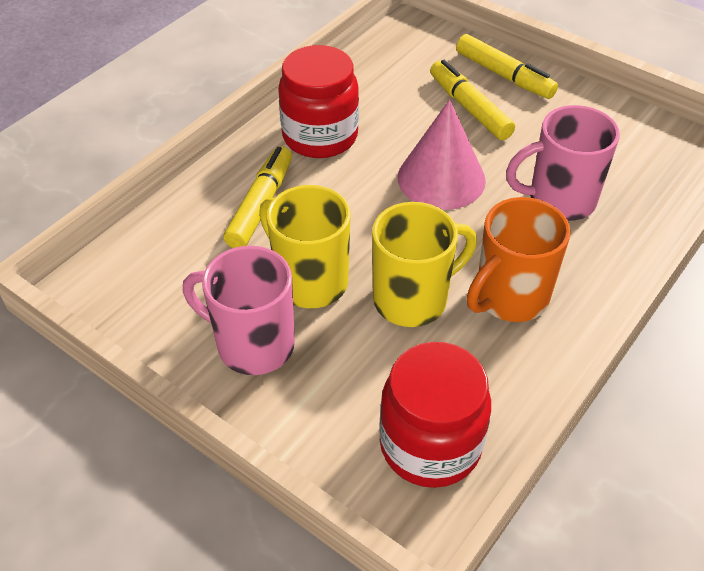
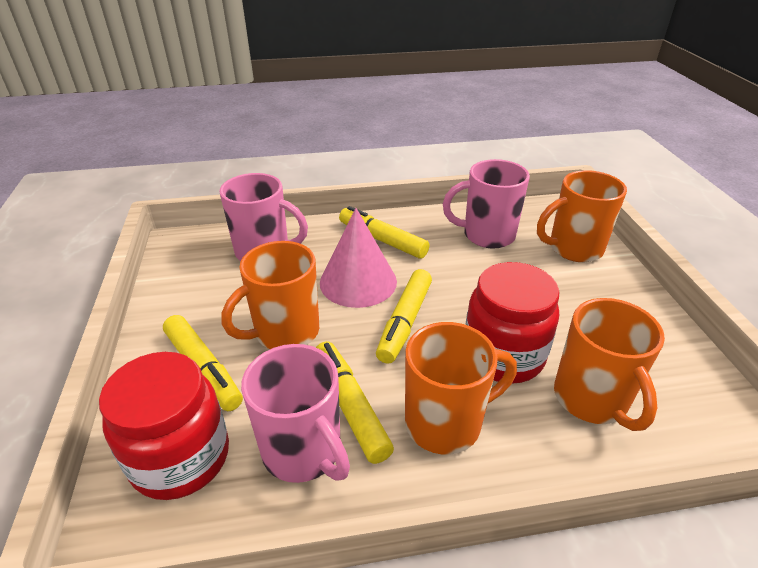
orange mug: [467,197,571,322] = 1 -> [221,241,319,349] [405,322,517,455] [537,170,627,262] [554,298,665,431] = 4
pink mug: [183,246,295,375] [506,105,620,221] = 2 -> [219,173,308,261] [241,344,350,483] [443,159,530,249] = 3
yellow marker: [224,146,292,248] [430,60,515,140] [456,34,558,99] = 3 -> [163,315,243,411] [316,341,394,464] [339,206,430,259] [376,269,432,364] = 4
yellow mug: [259,185,350,308] [372,202,477,327] = 2 -> none = 0

